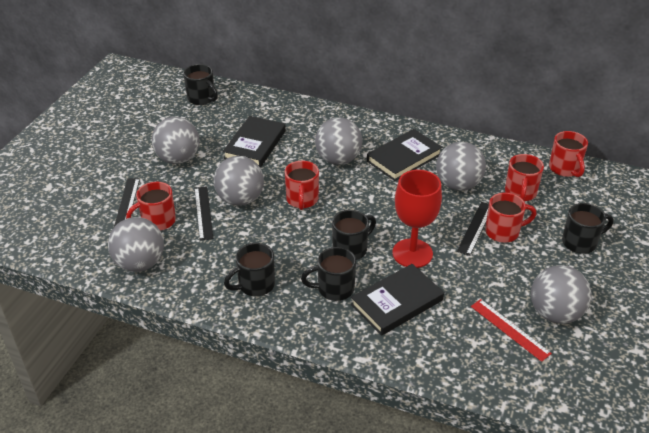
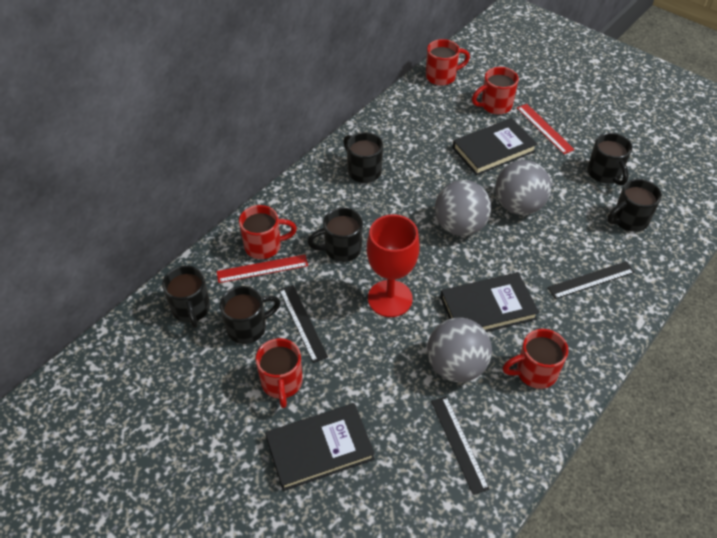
black mug: [183,64,218,105] [224,243,275,296] [301,247,356,301] [332,210,376,260] [562,203,613,254] = 5 -> [162,266,210,328] [220,286,280,344] [308,208,363,262] [343,132,383,183] [587,133,632,185] [607,179,662,232] = 6
grey ball: [108,217,164,272] [152,117,199,164] [214,156,264,206] [315,117,362,165] [436,142,486,191] [531,265,592,324] = 6 -> [427,318,492,382] [435,180,491,236] [495,160,551,215] = 3
red ruler: [471,299,552,362] = 1 -> [216,254,308,283] [517,104,575,154] = 2

